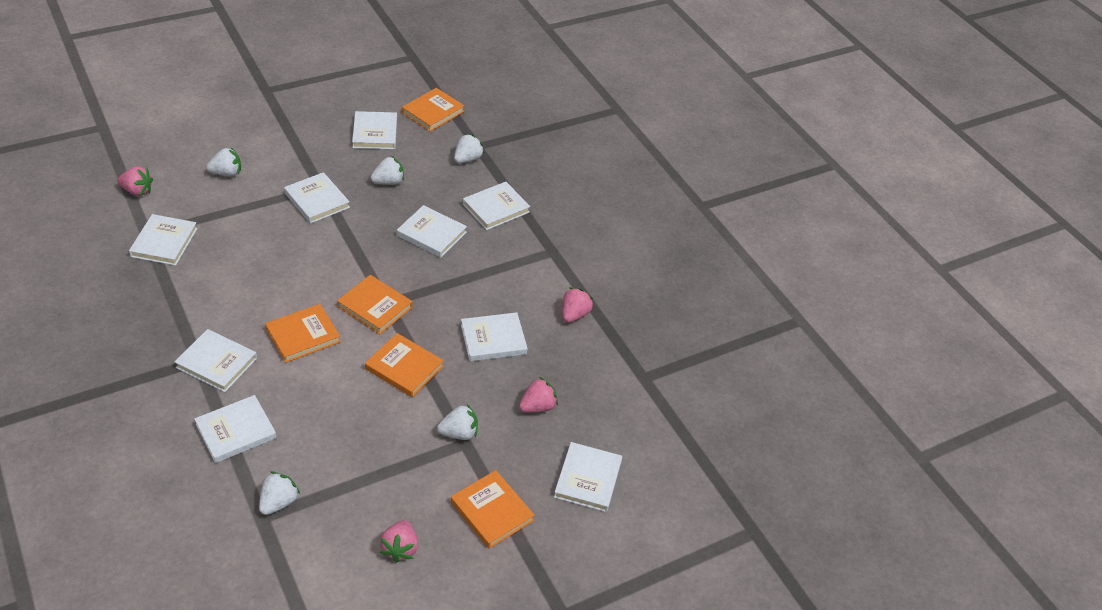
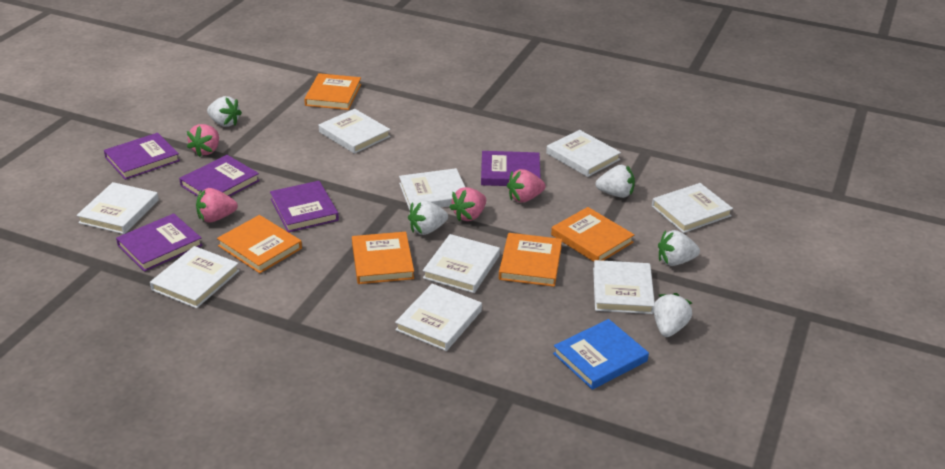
blue book: none = 0 -> [553,319,649,390] = 1
purple book: none = 0 -> [104,133,180,180] [116,213,203,272] [179,155,260,197] [270,181,339,232] [481,151,541,186] = 5

